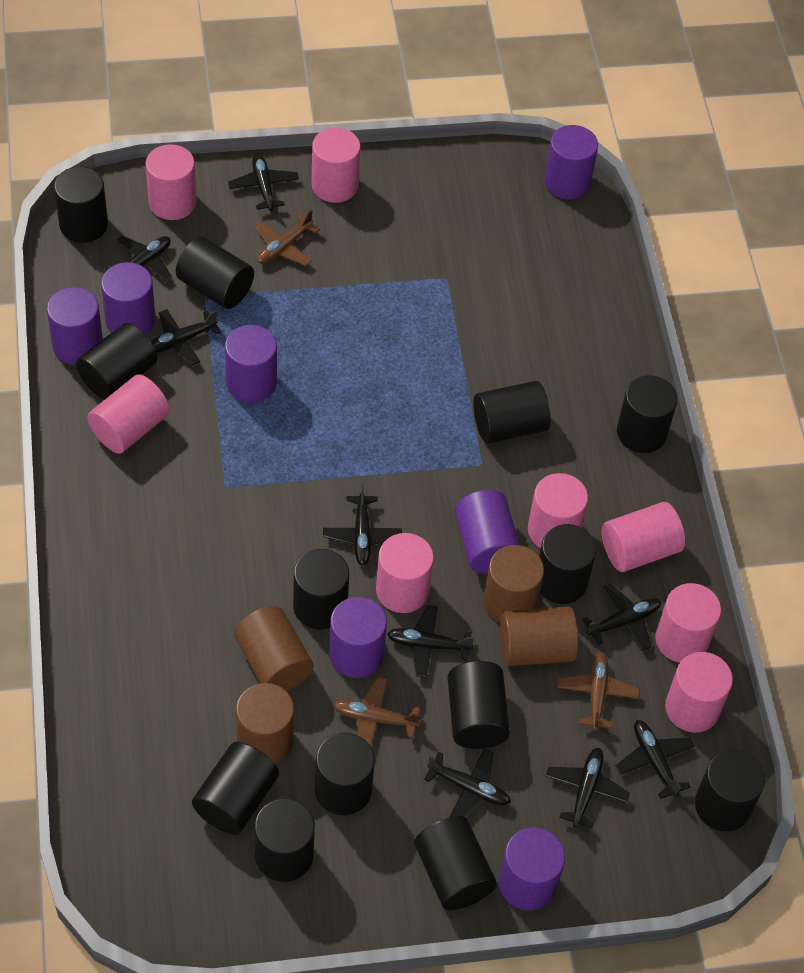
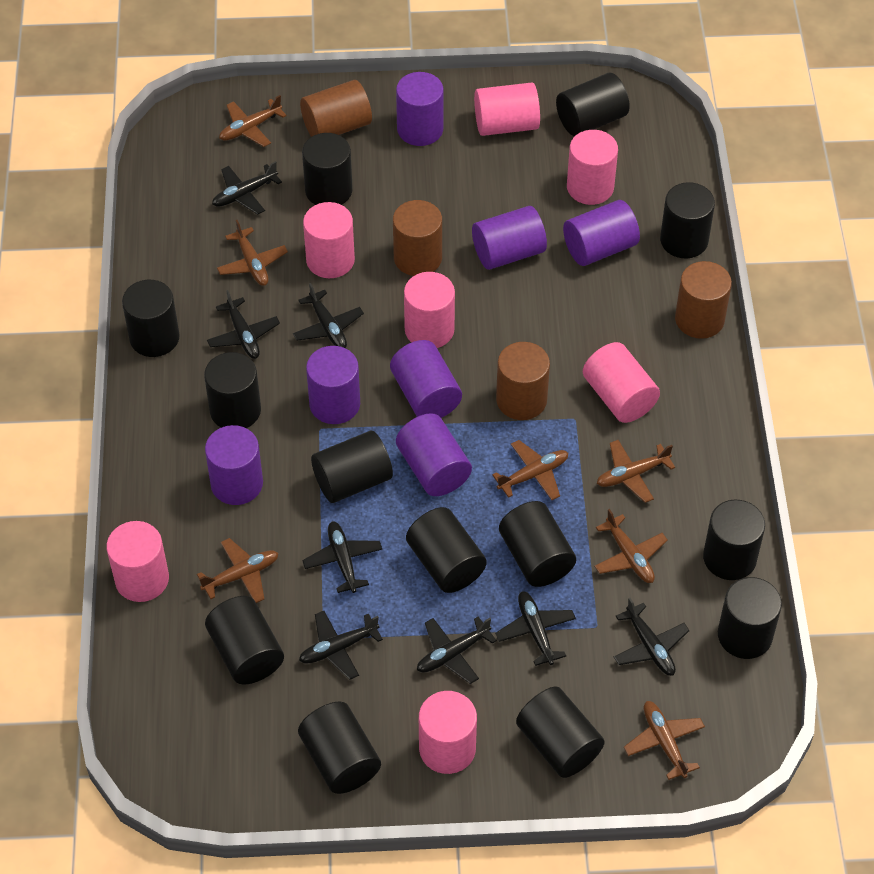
black plane: [105,236,172,281] [151,309,221,366] [228,153,299,211] [323,485,402,566] [387,605,474,678] [424,748,511,817] [546,748,630,828] [582,583,661,651] [616,720,695,799] = 9 -> [207,290,280,359] [212,161,282,215] [293,283,364,348] [299,611,383,680] [302,522,382,593] [417,617,497,684] [495,592,576,666] [614,598,690,676] = 8
brown plane: [255,210,320,266] [333,677,421,746] [557,652,640,730] = 3 -> [197,538,279,603] [217,220,288,286] [219,95,287,147] [492,440,568,500] [594,509,668,583] [597,440,675,503] [624,701,705,780] = 7
pink cylinder: [87,374,170,454] [146,144,197,220] [311,127,361,203] [376,533,434,613] [528,473,588,548] [602,502,685,572] [655,583,721,663] [665,652,733,733] = 8 -> [106,521,169,602] [303,202,355,278] [404,272,455,348] [419,691,477,774] [474,82,540,136] [567,130,618,205] [583,342,660,423] = 7

